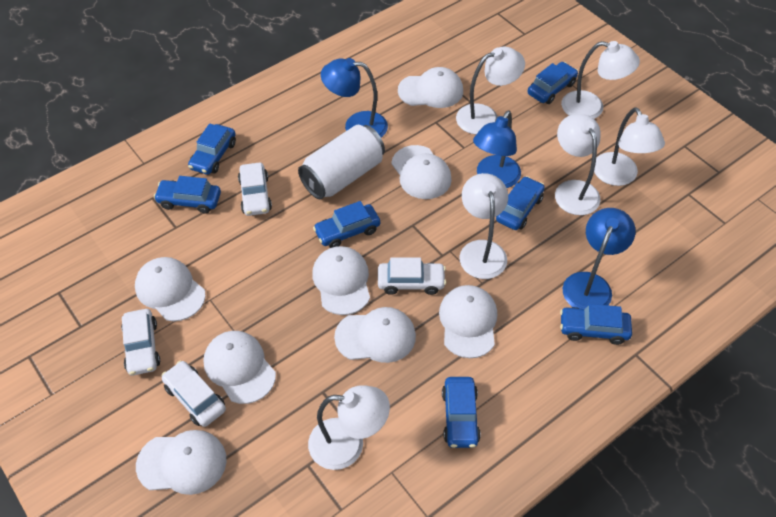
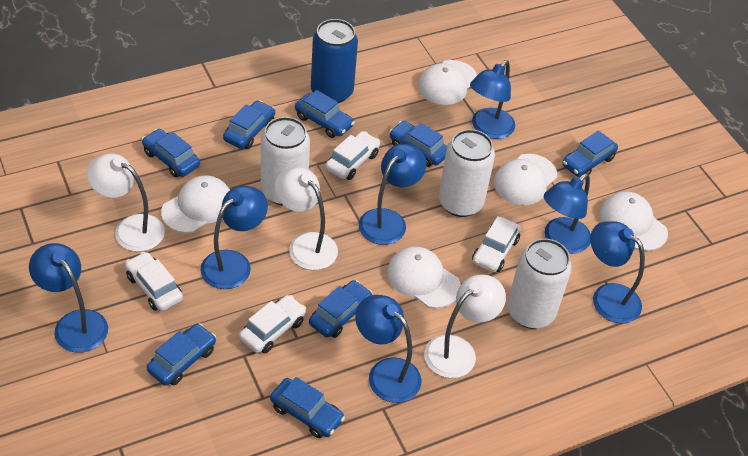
blue can: none = 0 -> [311,19,358,103] = 1
blue car: [154,176,221,214] [188,123,236,175] [313,201,380,248] [442,377,481,448] [496,176,545,230] [528,62,578,104] [560,304,632,345] = 7 -> [142,129,200,178] [147,323,216,386] [223,100,275,149] [270,377,345,438] [295,90,355,138] [309,280,373,338] [389,121,447,167] [562,130,618,177] = 8
blue lamp: [321,58,388,137] [473,110,521,188] [563,208,636,309] = 3 -> [29,243,108,353] [200,186,268,289] [355,295,421,403] [359,144,426,245] [470,60,515,139] [544,173,591,254] [590,221,645,323] = 7
white can: [298,125,385,199] = 1 -> [261,117,310,206] [438,129,495,217] [507,239,572,329] = 3
white cap: [135,257,206,321] [136,430,227,495] [203,331,276,404] [312,246,370,315] [334,307,416,363] [391,145,452,199] [398,67,463,108] [439,285,497,358] = 8 -> [161,175,230,233] [387,246,461,308] [418,60,477,105] [494,154,557,205] [599,191,668,251] = 5
white lamp: [308,385,390,470] [456,47,525,134] [459,173,508,279] [555,114,601,215] [561,41,640,119] [594,107,665,186] = 6 -> [86,153,165,252] [275,167,338,270] [424,274,506,378] = 3

